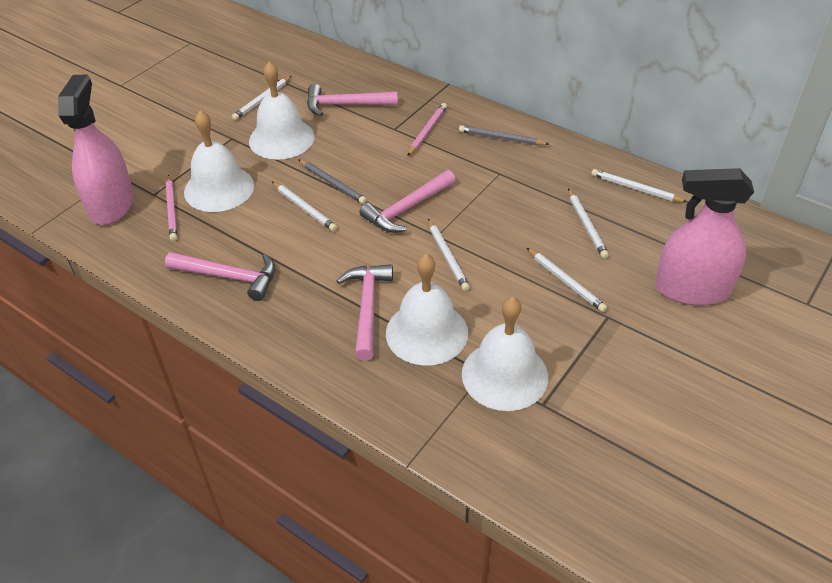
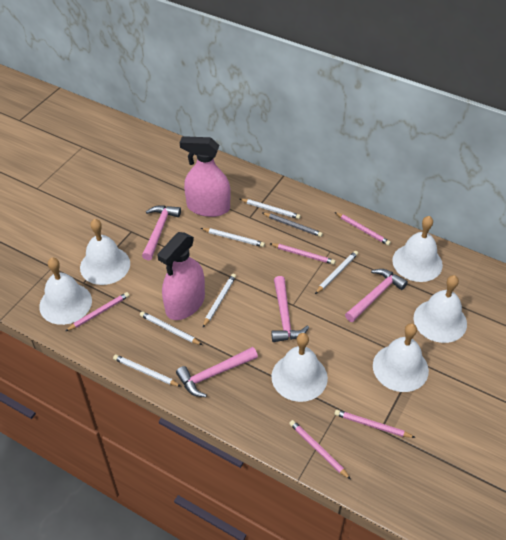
grey pencil: [298,159,367,204] [459,125,549,145] = 2 -> [263,213,323,237] = 1
pink pencil: [166,175,177,241] [407,103,447,156] = 2 -> [66,292,129,331] [269,243,336,265] [289,420,351,480] [334,410,416,438] [335,212,391,246] = 5
white bell: [184,110,254,212] [249,62,314,160] [386,254,468,366] [462,297,548,411] = 4 -> [39,258,92,325] [80,219,130,285] [271,333,328,402] [373,323,429,392] [392,216,443,282] [414,275,467,343] = 6

